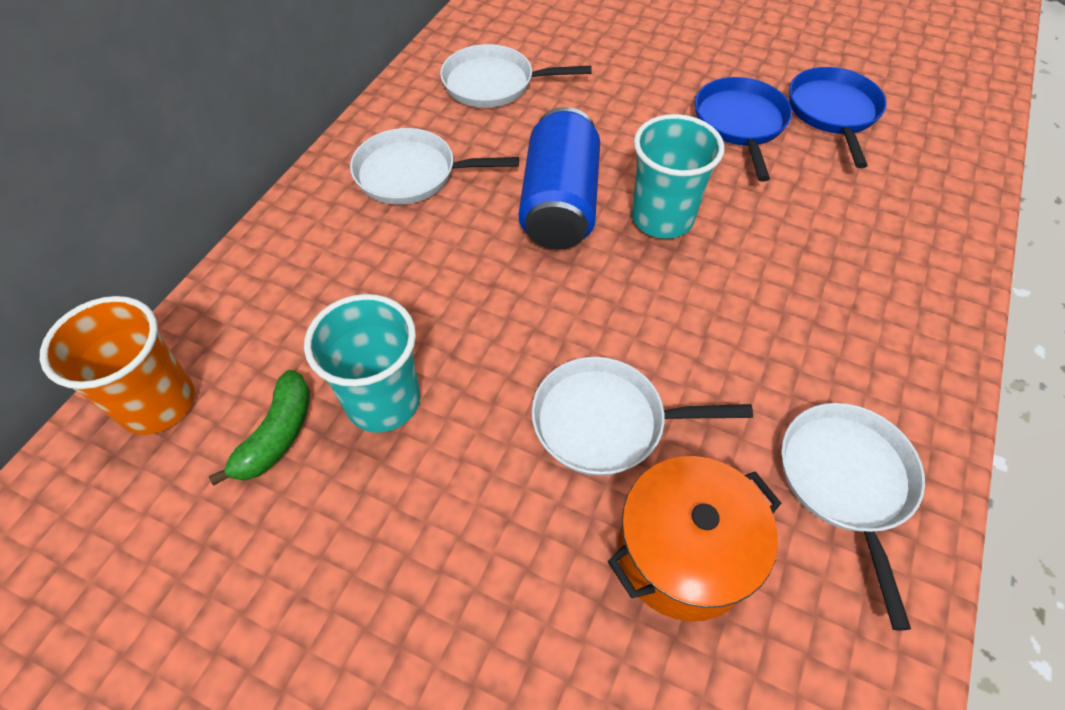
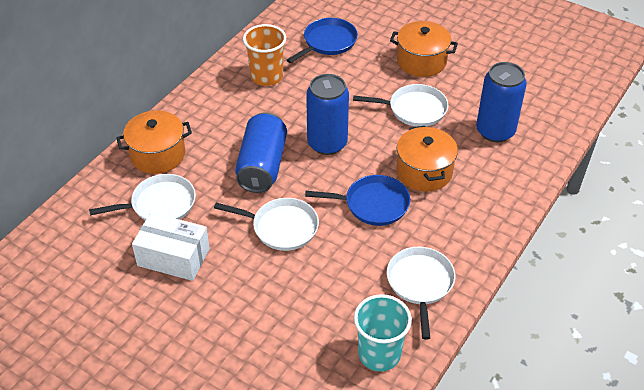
blue can: [519,107,600,250] = 1 -> [235,112,287,193] [306,74,349,155] [476,62,527,142] = 3
green banana: [209,370,310,486] = 1 -> none = 0
orange pot: [608,456,781,621] = 1 -> [116,111,192,174] [390,21,458,77] [396,126,458,192] = 3
turquoise cup: [304,294,420,433] [632,114,724,239] = 2 -> [354,294,412,371] = 1
white box: none = 0 -> [132,212,210,281] = 1

